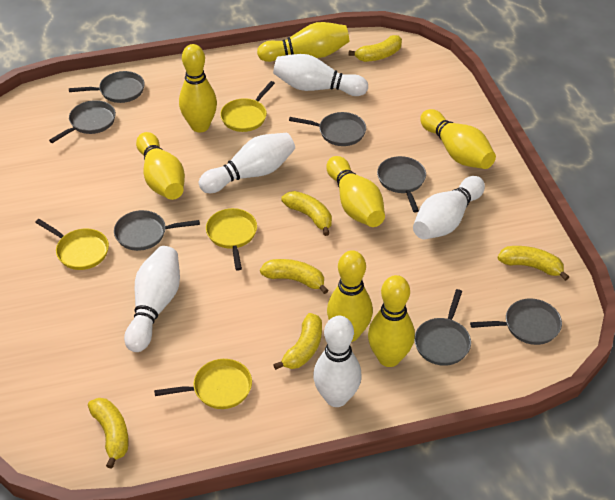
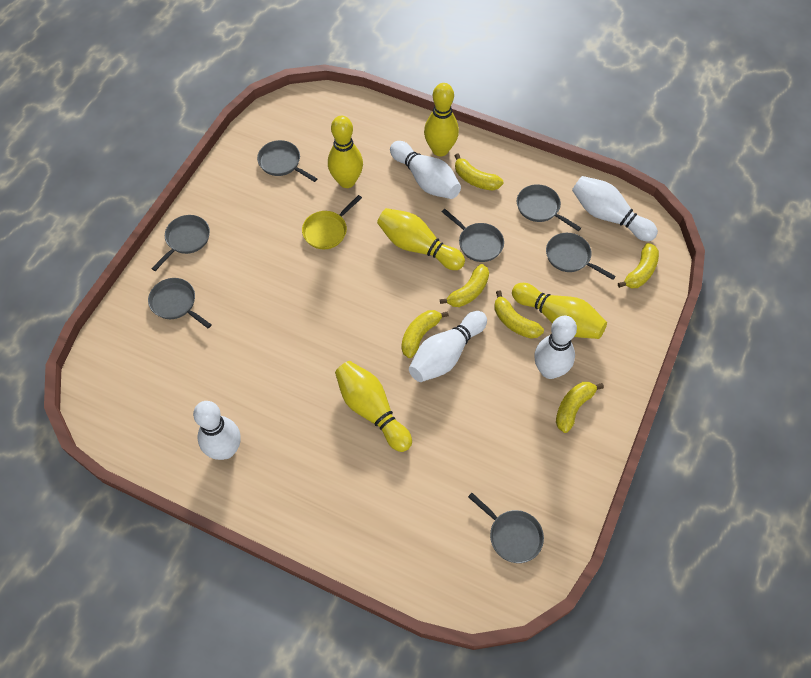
yellow bowling pin: [136,132,185,200] [179,44,217,132] [257,22,350,62] [326,156,385,227] [327,250,373,342] [368,275,415,367] [420,109,496,169] = 7 -> [328,116,363,188] [335,361,412,452] [377,208,465,270] [424,83,459,157] [512,283,607,339] = 5
yellow pan: [35,219,109,270] [154,359,252,409] [206,208,257,271] [220,81,275,132] = 4 -> [302,195,362,249] = 1

